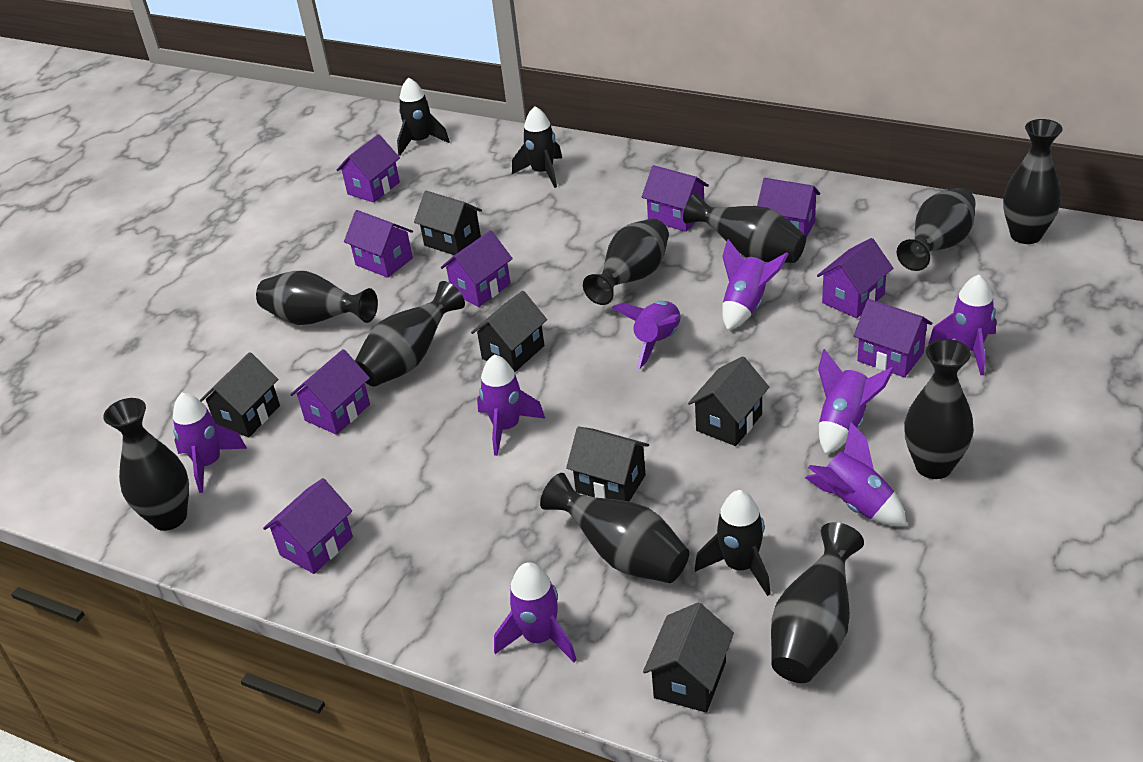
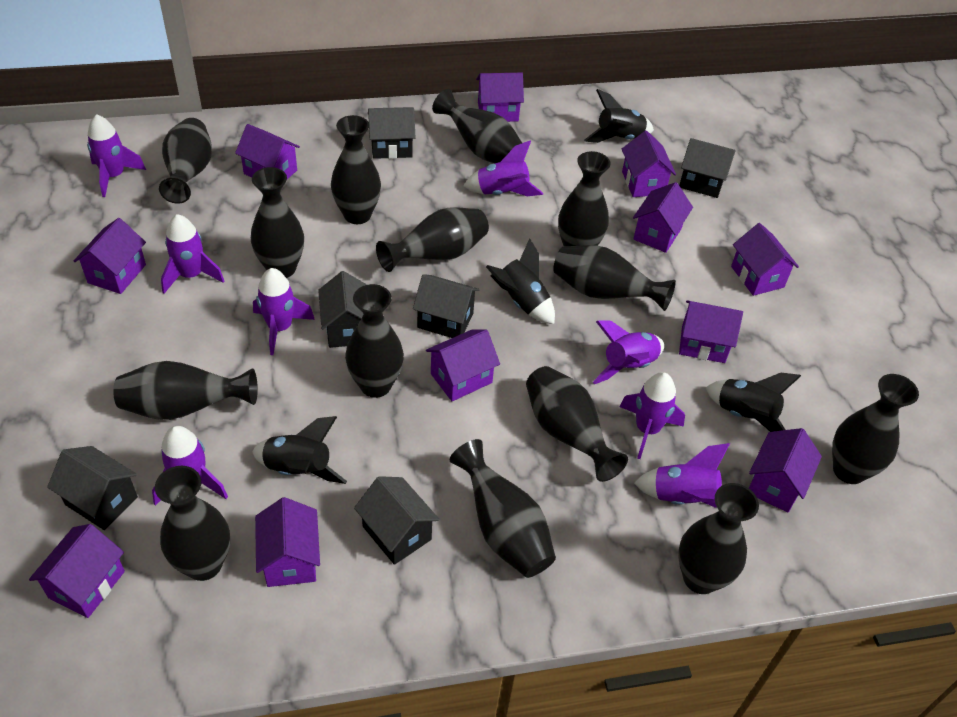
black rocket: [397,77,450,156] [512,106,562,188] [695,490,771,596] = 3 -> [252,416,347,484] [486,238,555,324] [584,89,654,143] [706,373,801,432] = 4
black vase: [103,398,189,531] [256,271,378,325] [355,281,465,387] [540,473,689,583] [583,219,669,305] [683,193,806,263] [771,522,864,683] [897,188,976,271] [904,339,974,479] [1003,119,1063,244] = 10 -> [113,361,258,420] [155,466,230,581] [159,118,212,204] [251,167,304,278] [331,115,381,224] [345,284,404,398] [376,208,489,272] [432,89,522,163] [450,439,556,578] [526,366,628,482] [553,245,676,311] [558,151,610,246] [678,483,759,594] [832,374,919,484] = 14
purple house: [263,478,353,574] [290,349,370,435] [336,134,400,203] [344,210,413,278] [441,230,513,307] [642,165,709,232] [757,178,820,238] [817,238,893,318] [854,299,932,377] = 9 -> [29,524,125,618] [74,218,146,294] [235,124,300,179] [255,497,320,587] [426,330,500,401] [476,73,524,122] [622,131,676,197] [633,182,693,253] [679,300,743,363] [731,223,799,296] [749,428,822,512] = 11

